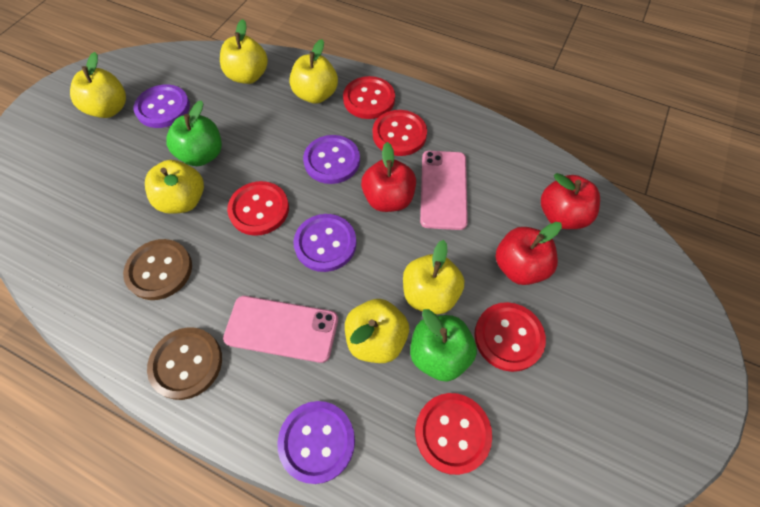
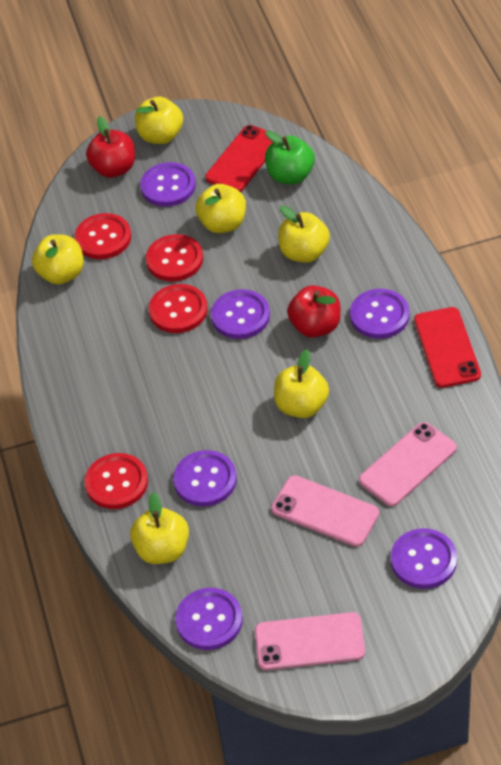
brown button: [123,239,192,300] [147,327,222,400] = 2 -> none = 0
green apple: [166,100,222,166] [410,309,477,381] = 2 -> [265,131,315,184] = 1
pink phone: [223,296,338,363] [420,151,468,230] = 2 -> [255,612,365,670] [271,475,379,547] [359,422,457,507] = 3
purple button: [134,84,190,128] [278,401,355,484] [293,214,356,272] [303,135,360,184] = 4 -> [140,162,196,207] [173,450,237,506] [175,588,243,650] [211,289,270,339] [350,289,409,339] [391,528,457,589] = 6
red apple: [361,142,416,212] [496,222,562,285] [541,173,600,229] = 3 -> [86,116,135,178] [287,285,341,338] = 2
red button: [227,181,289,236] [343,76,395,119] [373,110,427,156] [415,393,492,475] [474,302,546,372] = 5 -> [75,213,131,259] [85,453,148,509] [146,234,203,281] [149,284,208,333] = 4
red phone: none = 0 -> [205,125,273,192] [414,307,481,388] = 2

